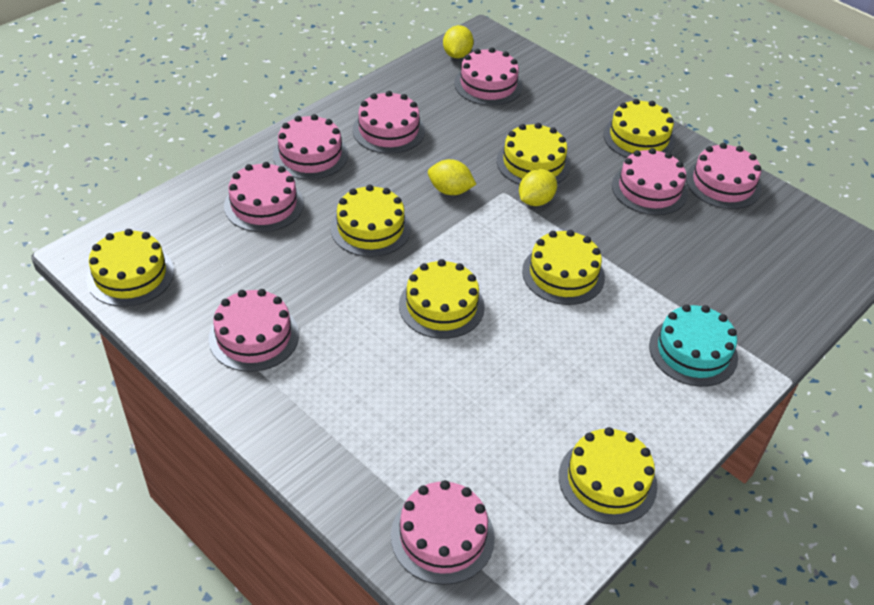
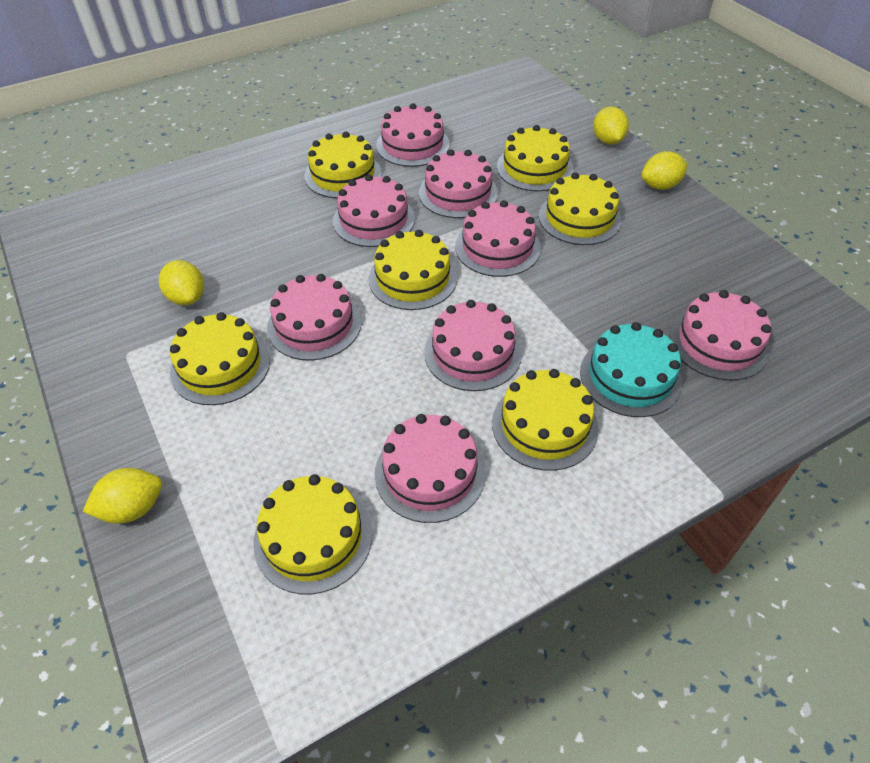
yellow lemon: [428,159,476,195] [443,25,474,58] [519,169,557,206] = 3 -> [82,468,162,524] [159,260,204,305] [593,107,629,144] [641,151,688,190] = 4

